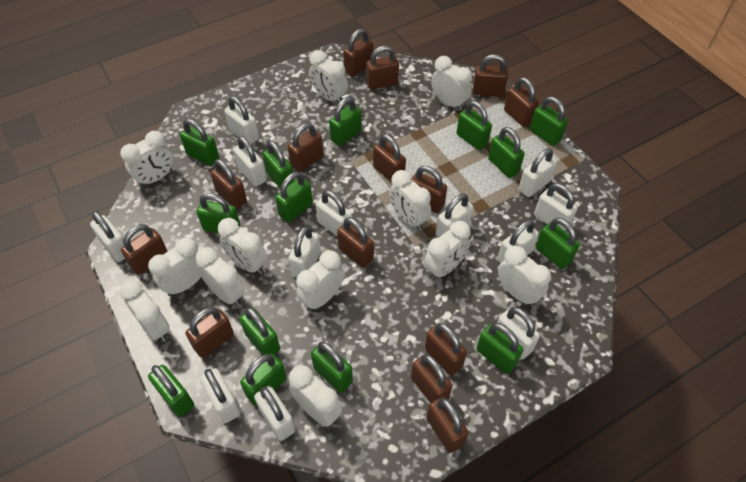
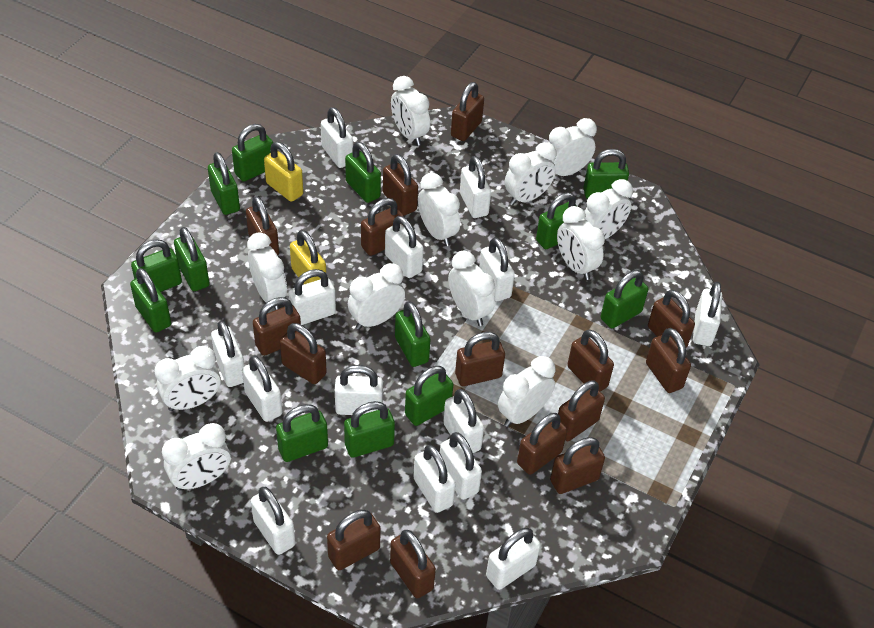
brown padlock: [121,224,168,275] [186,307,234,358] [210,159,247,209] [288,123,323,172] [337,217,374,268] [343,29,373,76] [366,46,399,90] [373,134,406,183] [411,166,447,213] [411,354,452,403] [425,323,467,376] [427,396,469,453] [473,54,508,97] [504,77,539,127] = 14 -> [246,196,279,255] [253,297,301,356] [280,323,327,384] [327,509,381,570] [361,198,404,256] [383,154,418,215] [390,530,436,598] [451,82,484,141] [455,332,505,386] [517,413,567,475] [550,437,605,494] [558,380,605,441] [567,330,614,392] [646,328,691,393] [648,290,695,347] = 15
green padlock: [148,365,194,417] [180,119,219,166] [197,193,240,234] [239,307,280,355] [240,354,287,406] [262,141,295,189] [275,172,313,222] [311,342,353,393] [329,97,362,146] [456,101,492,150] [476,323,523,374] [488,127,525,178] [529,97,568,146] [536,218,580,269] = 14 -> [130,268,171,332] [131,239,182,292] [174,227,210,291] [208,152,240,215] [232,124,273,182] [276,404,328,462] [344,401,395,458] [345,142,381,203] [395,301,431,367] [405,366,454,426] [536,193,578,249] [583,149,629,199] [601,270,648,328] = 13
white padlock: [90,211,125,262] [200,368,240,423] [224,96,259,144] [233,136,267,187] [254,386,295,441] [288,226,321,277] [316,190,352,237] [436,193,473,238] [497,220,539,263] [497,307,540,359] [519,148,557,197] [534,183,577,231] = 12 -> [211,320,244,387] [242,356,282,422] [251,487,295,555] [288,269,336,325] [321,107,353,168] [335,365,383,415] [385,216,424,278] [413,445,456,513] [440,432,482,500] [443,389,484,453] [460,156,491,218] [479,237,515,301] [486,528,541,590] [693,282,722,346] = 14
yellow padlock: none = 0 -> [264,142,303,202] [290,230,326,284] = 2

